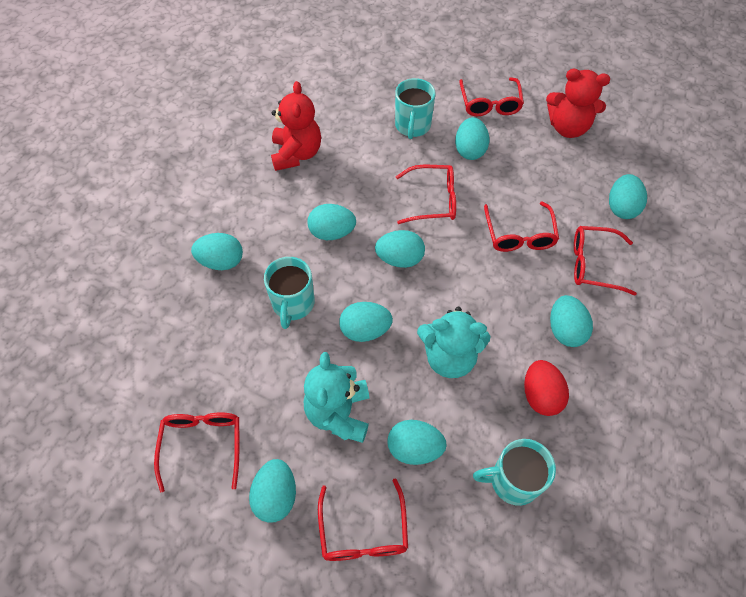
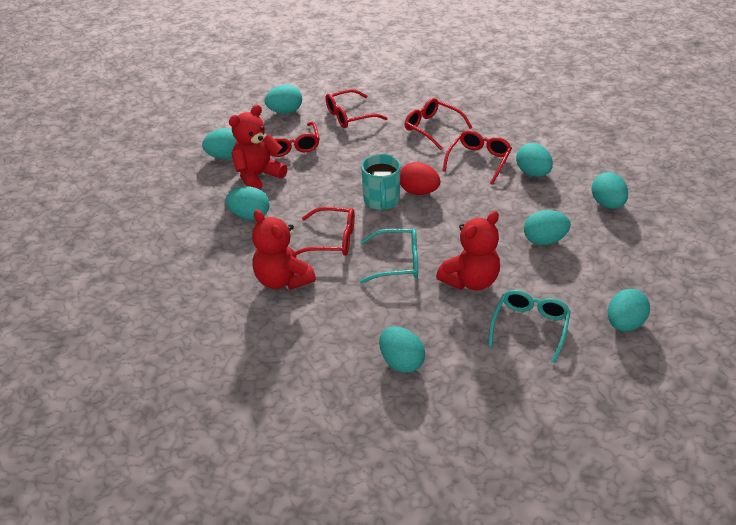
red glasses: [154,412,239,492] [318,478,408,561] [396,165,456,224] [459,77,524,116] [484,202,559,252] [574,226,637,295] = 6 -> [264,122,320,157] [295,207,355,256] [325,89,387,128] [405,98,472,150] [442,130,512,185] = 5
red teddy bear: [271,81,321,171] [546,69,610,138] = 2 -> [229,105,287,189] [252,210,316,290] [436,211,500,291] = 3
turquoise egg: [191,233,243,270] [249,459,296,523] [307,204,356,240] [339,302,393,342] [375,230,425,268] [388,420,447,465] [455,117,489,160] [550,295,593,347] [609,174,647,219] = 9 -> [202,128,237,159] [226,186,270,220] [265,85,302,114] [379,326,425,373] [516,143,553,177] [524,210,571,245] [591,172,628,209] [608,289,650,331] = 8
turquoise glasses: none = 0 -> [360,228,418,283] [488,290,571,363] = 2
turquoise mug: [264,257,315,329] [395,78,435,139] [473,439,556,506] = 3 -> [361,154,401,210] = 1
turquoise teddy bear: [304,352,369,443] [417,307,490,378] = 2 -> none = 0

